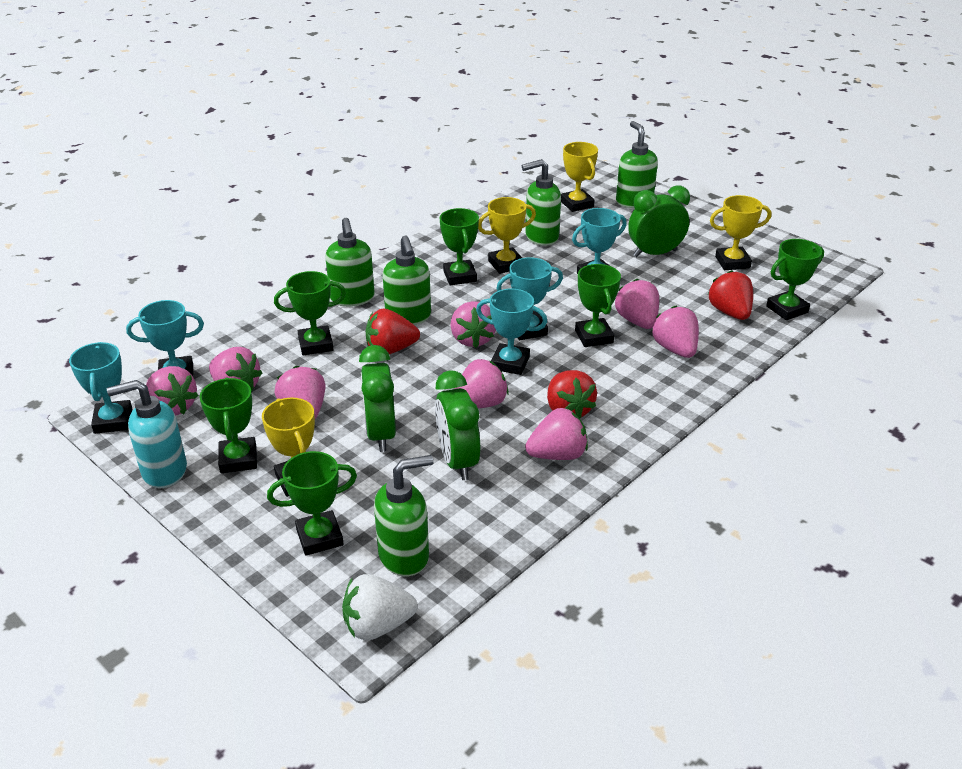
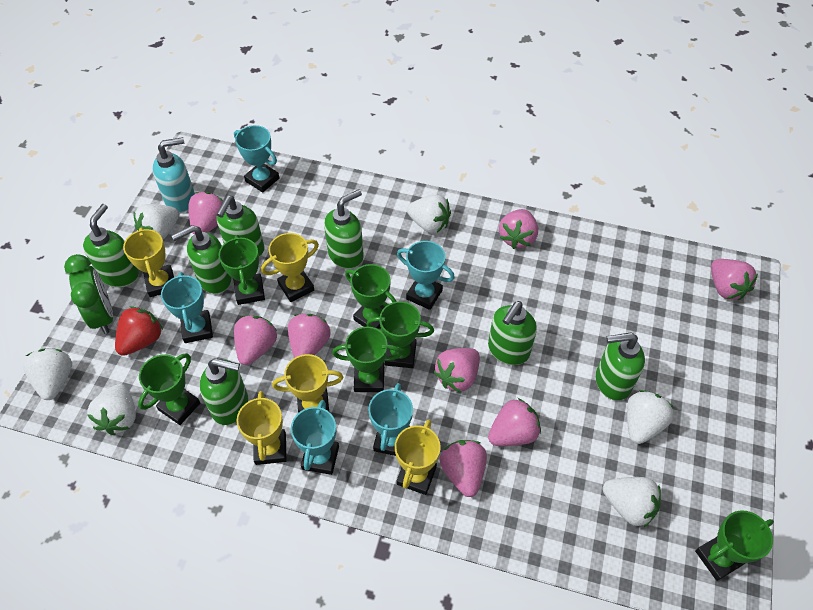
green clock: [359,345,396,452] [435,371,480,480] [628,186,690,257] = 3 -> [64,254,113,334] = 1
green soap dispenser: [325,218,375,307] [374,455,434,576] [383,236,431,325] [522,159,561,246] [616,121,658,208] = 5 -> [83,204,139,287] [171,225,232,294] [200,358,248,425] [217,196,264,257] [324,189,364,269] [488,301,537,365] [595,332,645,401] = 7
red strawberry: [366,309,420,354] [547,370,597,418] [708,270,753,320] = 3 -> [115,306,163,356] = 1
white strawberry: [342,574,418,641] = 1 -> [23,348,72,400] [87,384,136,435] [133,204,179,239] [407,195,451,233] [603,477,661,528] [627,390,674,444] = 6
yellow trophy: [262,398,315,497] [478,197,536,274] [561,142,598,212] [710,195,771,270] = 4 -> [123,227,174,297] [237,391,287,465] [261,233,319,302] [272,354,344,413] [395,420,440,495] = 5

